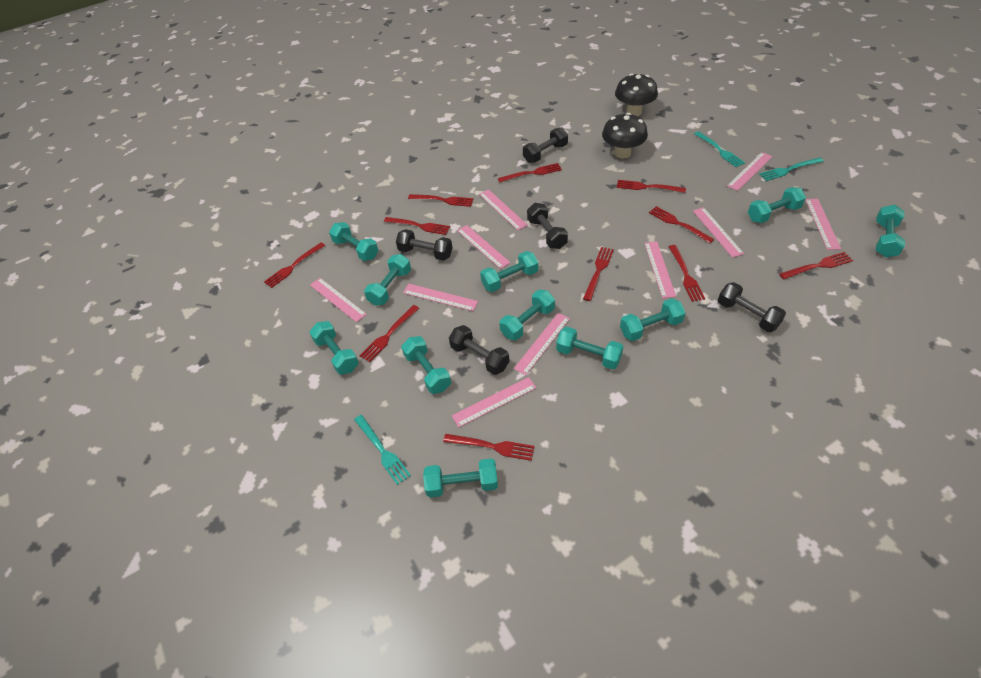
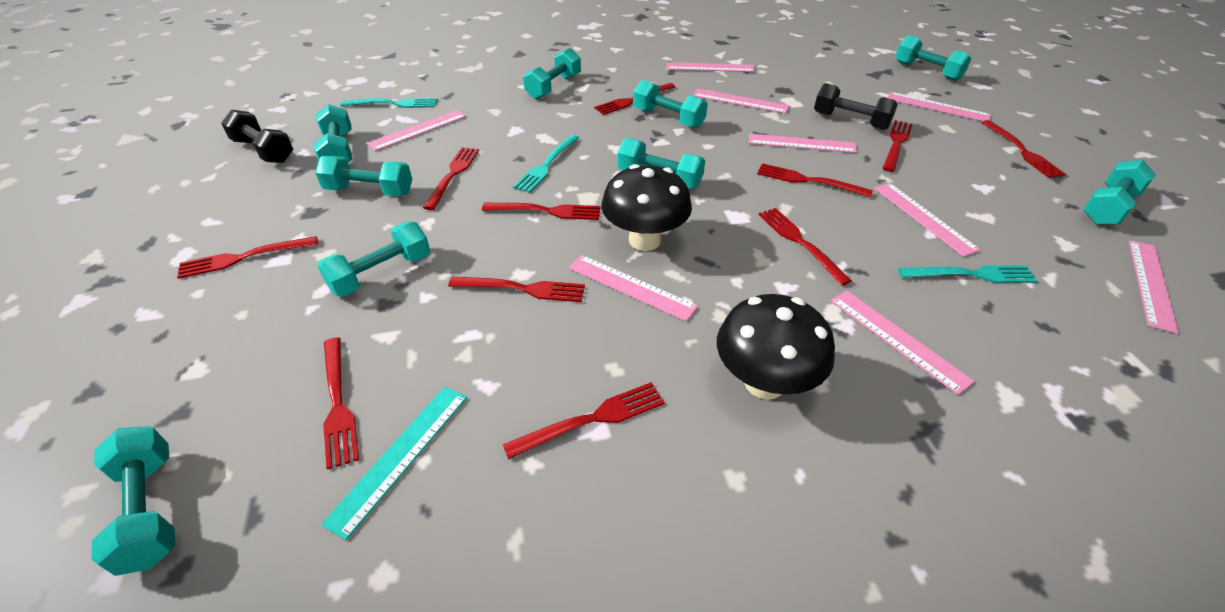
black dumbbell: [396,229,452,261] [449,325,509,375] [523,127,568,163] [527,203,568,249] [718,282,786,332] = 5 -> [221,110,294,163] [814,83,898,130] = 2
pink ruler: [310,278,367,322] [403,284,478,311] [452,377,536,428] [457,225,511,269] [479,189,528,230] [514,313,570,375] [644,241,676,298] [693,207,744,258] [727,152,772,191] [805,199,841,250] = 10 -> [367,110,466,151] [568,255,698,321] [667,62,755,72] [693,89,790,114] [749,134,857,153] [831,291,975,395] [874,183,980,257] [887,92,991,121] [1129,240,1179,334] = 9
turquoise dumbbell: [309,321,359,375] [329,222,379,261] [364,254,411,306] [401,336,451,394] [423,458,498,498] [480,251,538,292] [499,290,555,340] [556,327,624,369] [620,298,686,341] [748,187,806,223] [876,205,905,257] = 11 -> [91,426,176,576] [314,104,352,163] [315,156,412,197] [317,222,430,297] [523,48,581,99] [617,138,705,189] [633,80,708,128] [895,35,971,81] [1083,160,1156,225] = 9
turquoise ruler: none = 0 -> [321,386,467,540] = 1

